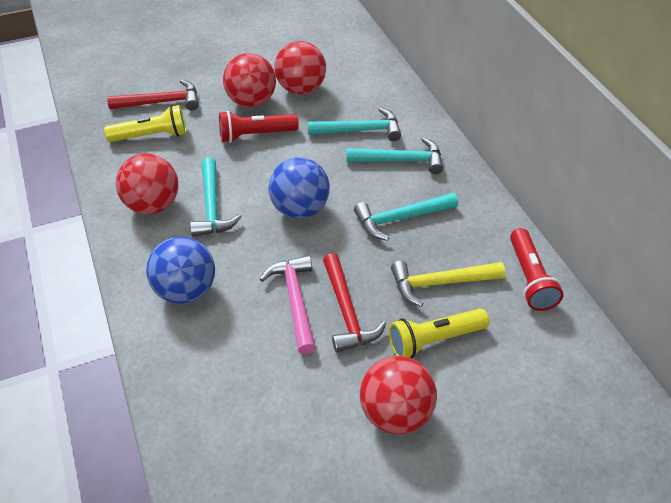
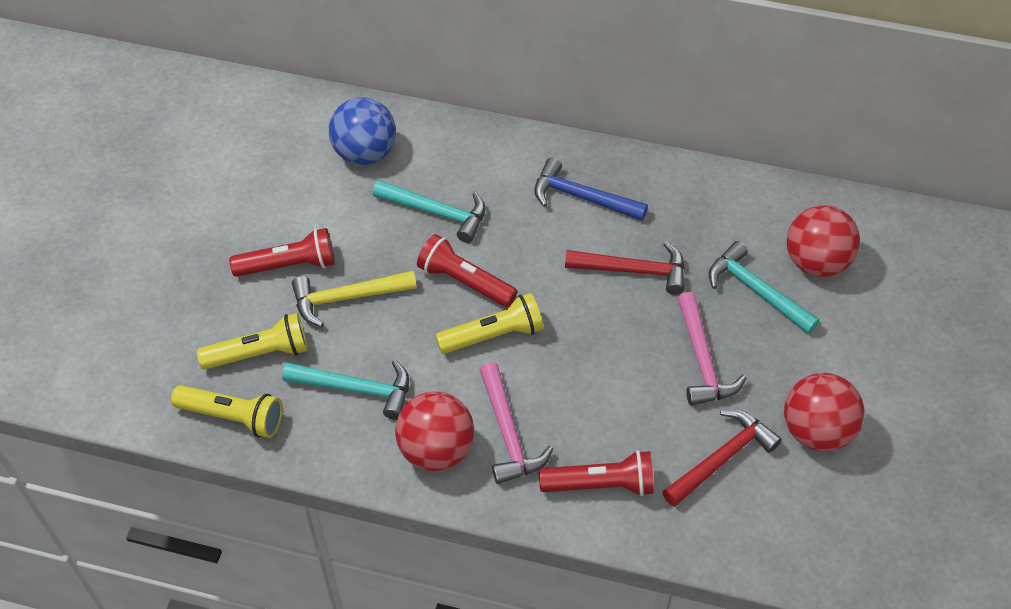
blue ball: [146,236,215,304] [269,157,330,219] = 2 -> [329,98,396,165] = 1
blue hammer: none = 0 -> [534,158,648,221] = 1
pink hammer: [260,255,316,354] = 1 -> [480,362,553,484] [677,292,746,406] = 2
red ball: [116,153,179,215] [223,53,276,107] [274,41,326,95] [360,356,437,434] = 4 -> [395,392,474,471] [784,373,865,452] [787,205,860,277] = 3
red flashlight: [219,111,299,143] [510,228,564,311] = 2 -> [229,228,335,277] [417,234,517,307] [539,450,654,496] = 3
turquoise hammer: [190,157,242,237] [308,108,401,141] [347,137,443,174] [354,193,458,241] = 4 -> [282,360,409,420] [373,180,485,243] [709,241,820,334] = 3
yellow flashlight: [104,105,187,142] [389,308,489,358] = 2 -> [171,385,283,438] [197,313,308,370] [435,293,543,354] = 3

